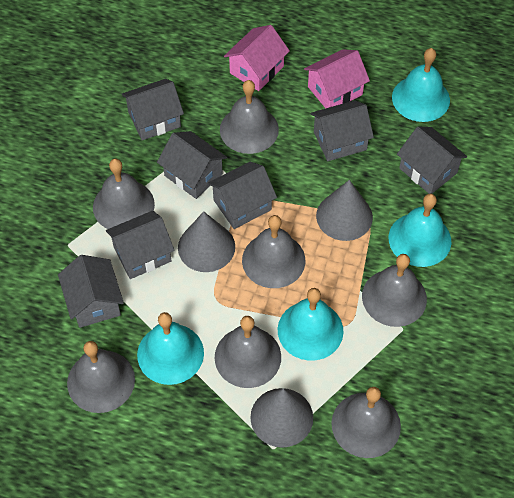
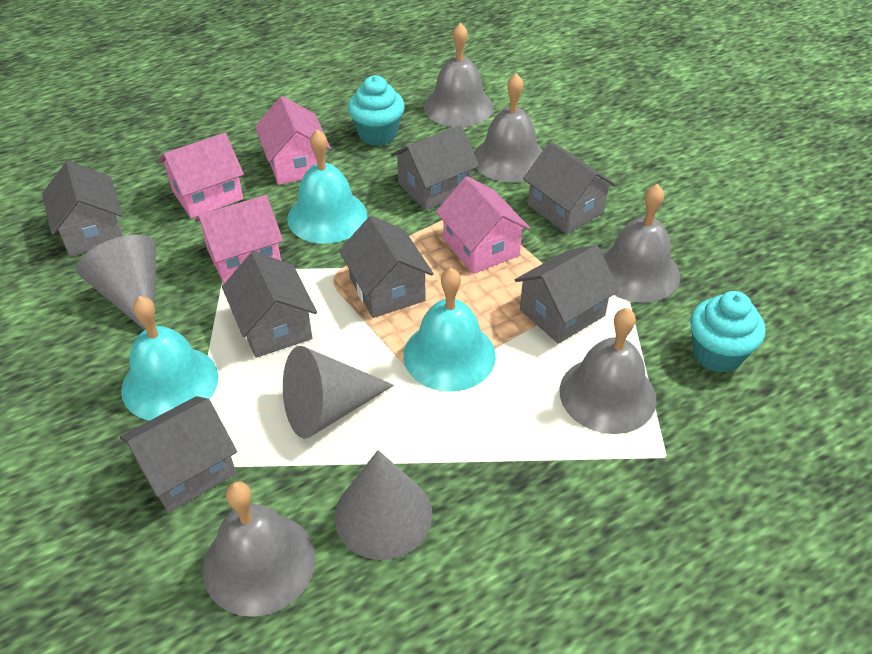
grey bell: [67,341,135,413] [93,159,155,229] [215,316,281,388] [220,80,279,154] [242,215,305,288] [331,387,401,458] [362,254,427,327] = 7 -> [203,481,316,617] [424,23,493,127] [474,73,543,183] [559,308,657,434] [602,184,680,302] = 5
pink house: [224,25,290,91] [304,49,370,108] = 2 -> [159,133,244,218] [195,195,283,283] [255,96,331,185] [436,176,530,274] = 4
turquoise bell: [137,312,204,385] [278,288,344,361] [389,194,451,267] [392,48,450,122] = 4 -> [121,296,218,421] [287,129,367,244] [403,268,496,391] = 3
turquoise cupcake: none = 0 -> [348,75,405,146] [690,291,765,373] = 2

